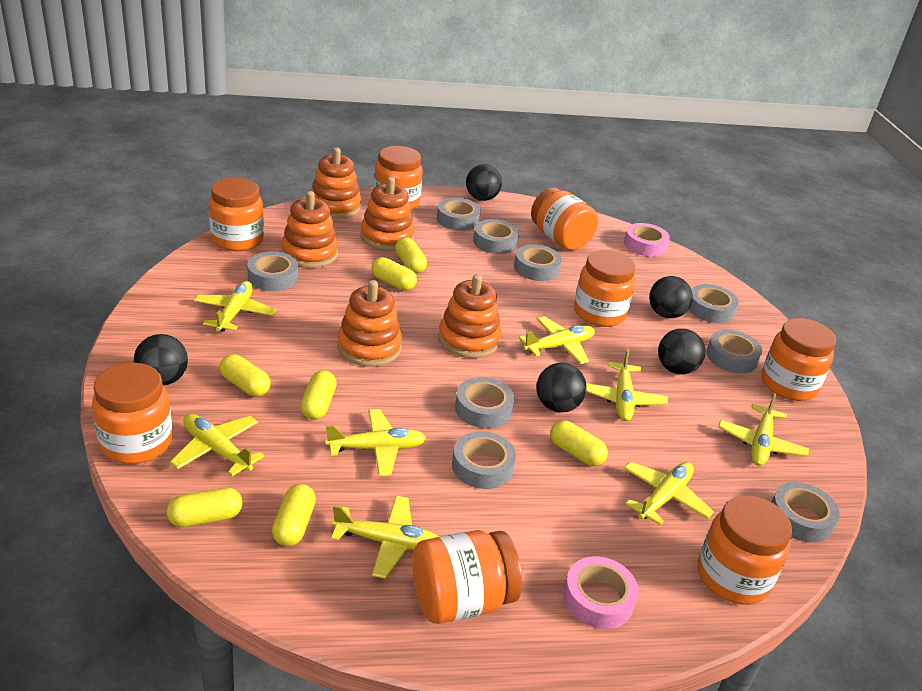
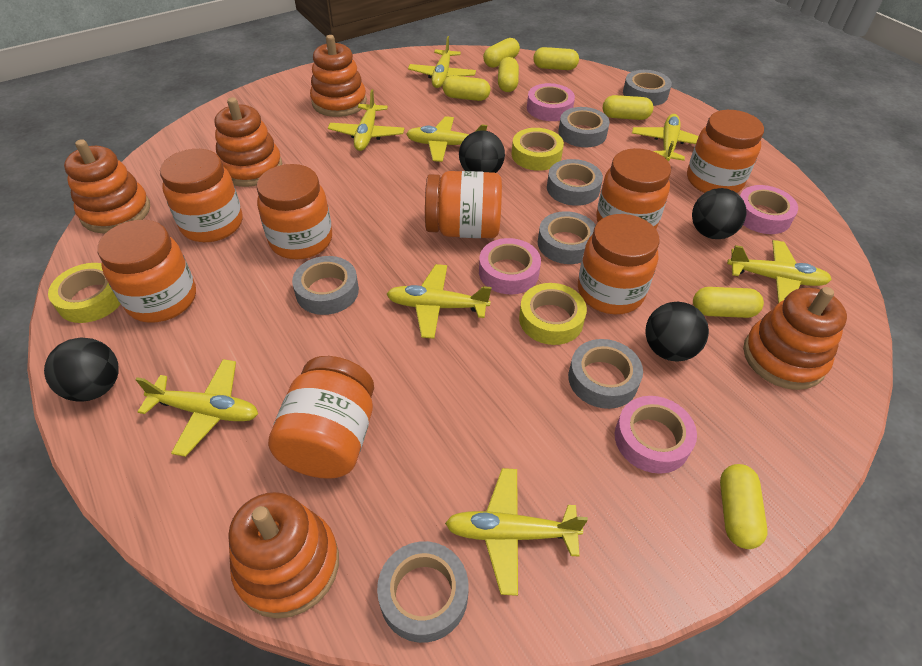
black ball: [134,334,188,385] [466,164,502,201] [536,363,587,413] [649,276,693,318] [658,329,706,375] = 5 -> [44,338,119,402] [459,130,505,173] [645,302,709,361] [692,188,746,239] = 4
grey tape: [247,251,298,291] [437,198,481,231] [452,431,516,489] [455,377,514,428] [473,219,519,254] [514,244,562,281] [689,284,739,323] [706,330,762,373] [772,482,840,543] = 9 -> [292,256,359,315] [377,541,469,643] [538,211,596,264] [547,159,603,206] [558,107,610,147] [568,339,643,409] [623,70,672,106] = 7
pink tape: [563,556,639,629] [624,223,670,257] = 2 -> [479,238,541,294] [527,83,575,121] [615,396,697,474] [740,185,798,234] = 4
yellow tape: none = 0 -> [48,263,121,323] [512,128,564,171] [519,283,587,345] = 3

